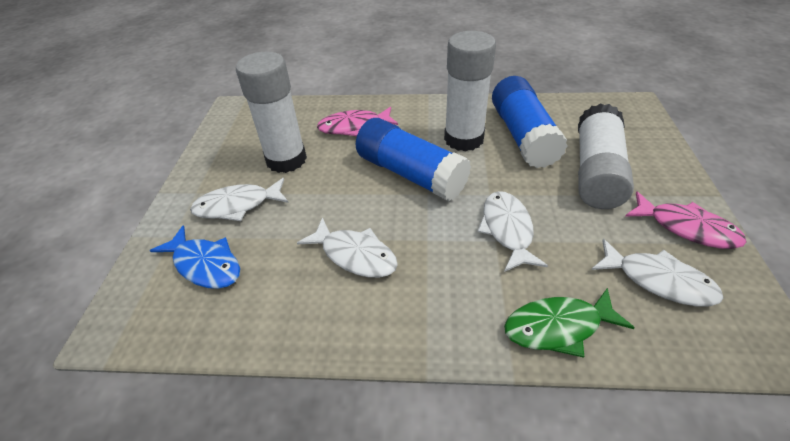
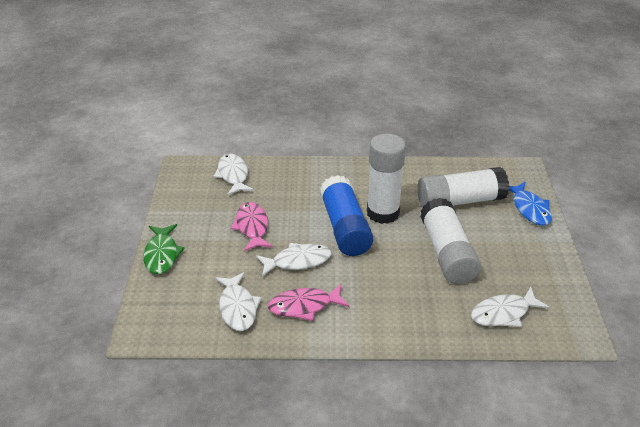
blue glue stick: [356,118,471,201] [492,76,568,168] = 2 -> [320,175,373,256] = 1

